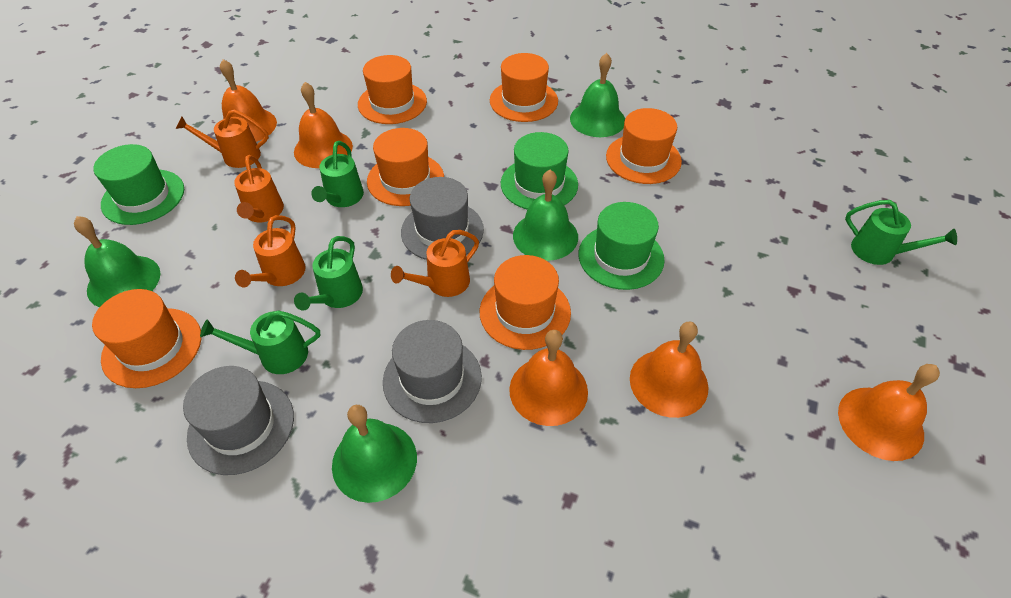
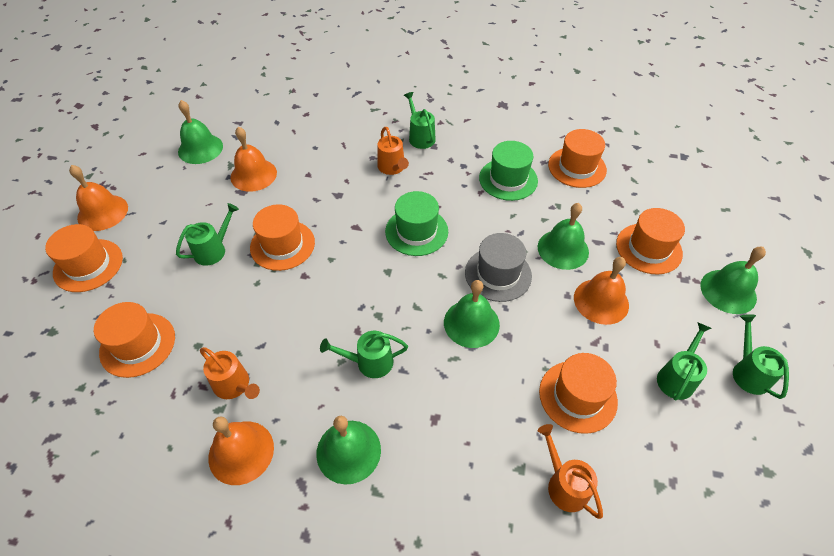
green bell: [74,216,160,308] [332,405,417,503] [513,170,578,261] [570,53,625,137] = 4 -> [178,100,223,164] [316,416,381,485] [444,280,500,348] [538,203,589,270] [700,247,766,314] = 5
green hat: [94,144,184,225] [501,132,578,210] [578,202,665,290] = 3 -> [385,191,448,256] [479,141,538,201] = 2
green watering can: [200,310,320,374] [294,236,363,311] [311,141,364,207] [845,200,957,265] = 4 -> [176,203,239,266] [320,331,408,378] [404,92,436,149] [657,322,711,401] [733,314,789,399] = 5
grey hat: [183,366,294,475] [383,320,482,423] [401,177,484,260] = 3 -> [465,233,532,302] = 1
orange bell: [220,59,277,142] [294,82,353,168] [509,330,588,426] [630,322,709,418] [838,364,940,461] = 5 -> [69,165,128,231] [208,417,274,485] [231,127,277,192] [574,257,629,325] = 4
orange watering can: [176,110,269,168] [234,155,284,222] [235,215,306,287] [391,230,479,297] = 4 -> [200,347,260,399] [377,127,409,175] [538,424,603,519] = 3

